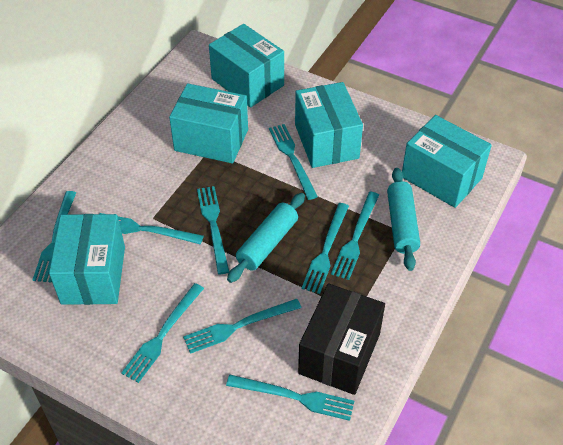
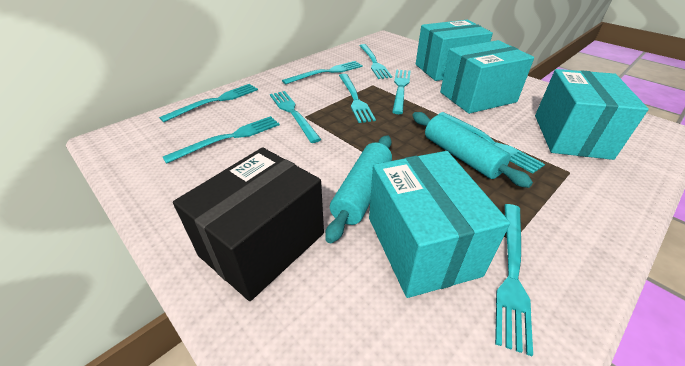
turquoise box: [49,214,125,305] [169,83,248,163] [209,24,284,107] [295,82,363,168] [402,115,492,208] = 5 -> [369,151,510,298] [416,20,493,81] [440,40,534,114] [535,69,649,160] = 4

